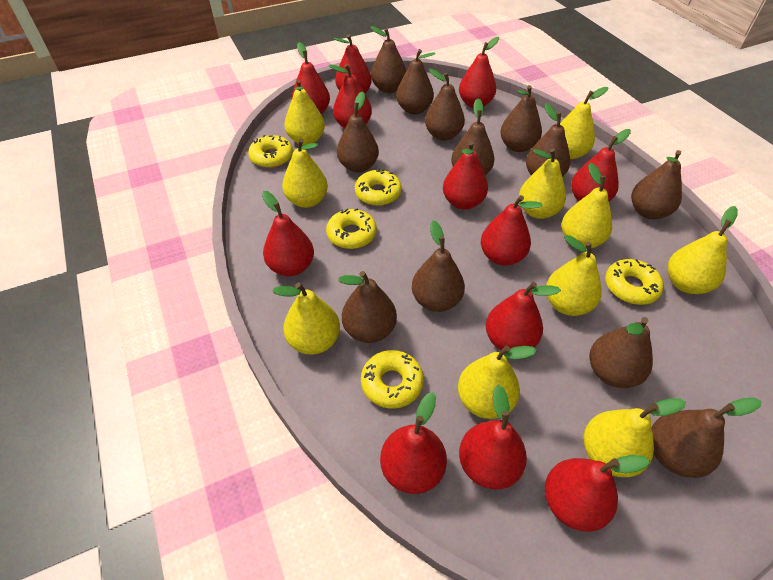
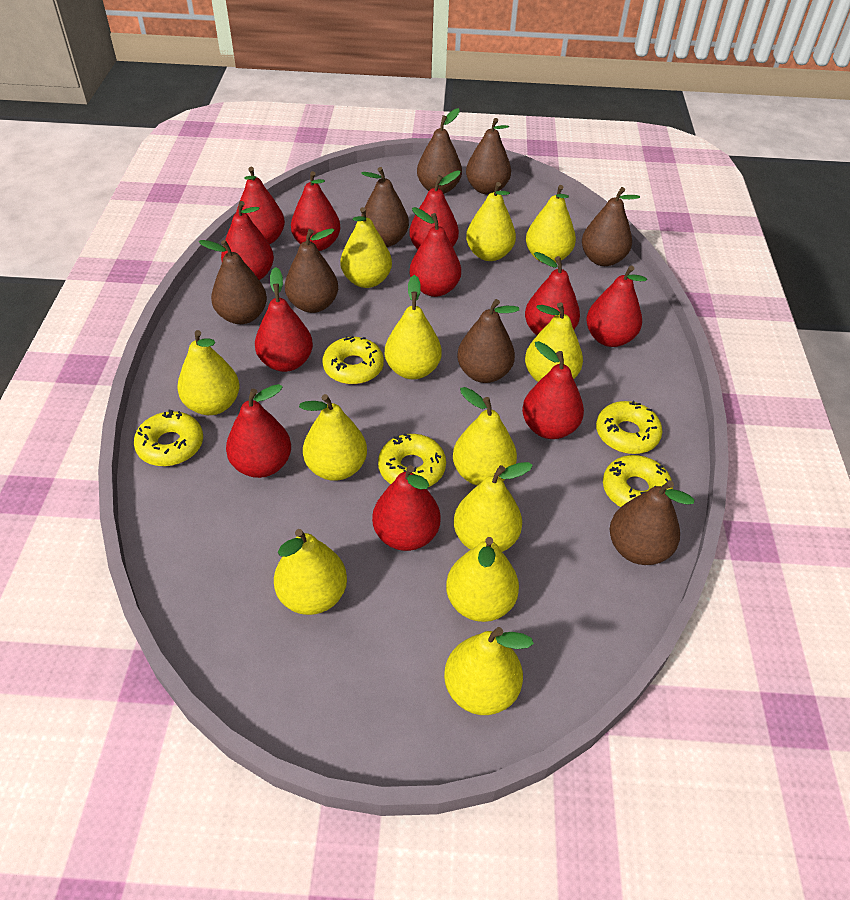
brown pear: [337,92,379,172] [338,271,397,343] [370,26,406,93] [396,49,435,114] [412,220,465,312] [425,69,465,141] [451,98,494,175] [500,85,542,152] [526,103,570,177] [590,317,653,388] [631,150,682,219] [652,398,762,478] = 12 -> [199,240,267,324] [285,228,338,313] [361,167,409,247] [417,108,462,194] [457,299,519,383] [466,118,511,195] [582,187,640,266] [610,480,694,565] = 8
red pear: [262,191,314,276] [292,42,330,114] [329,64,372,128] [334,35,372,93] [380,392,447,494] [443,141,488,210] [459,37,499,108] [459,385,527,489] [481,195,542,266] [486,282,561,350] [545,455,650,532] [571,129,631,202] = 12 -> [221,201,274,280] [226,384,291,478] [236,167,285,245] [255,267,313,372] [291,171,340,251] [372,465,441,551] [409,171,461,249] [409,207,461,297] [522,341,584,439] [525,252,580,336] [586,265,647,347] = 11
yellow pear: [272,282,340,355] [282,138,328,208] [285,79,325,145] [458,346,537,419] [519,148,566,219] [546,235,602,316] [560,87,608,159] [562,163,612,249] [584,398,686,477] [667,206,738,294] = 10 -> [177,330,239,415] [274,529,347,615] [299,394,367,481] [340,207,392,288] [385,275,442,379] [444,627,534,715] [446,537,519,622] [453,387,517,486] [454,462,533,552] [466,182,516,261] [525,302,583,382] [526,185,576,263] = 12

